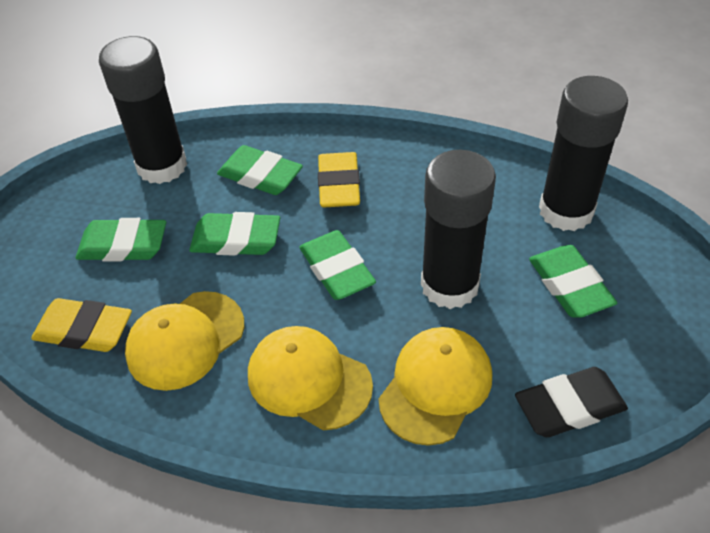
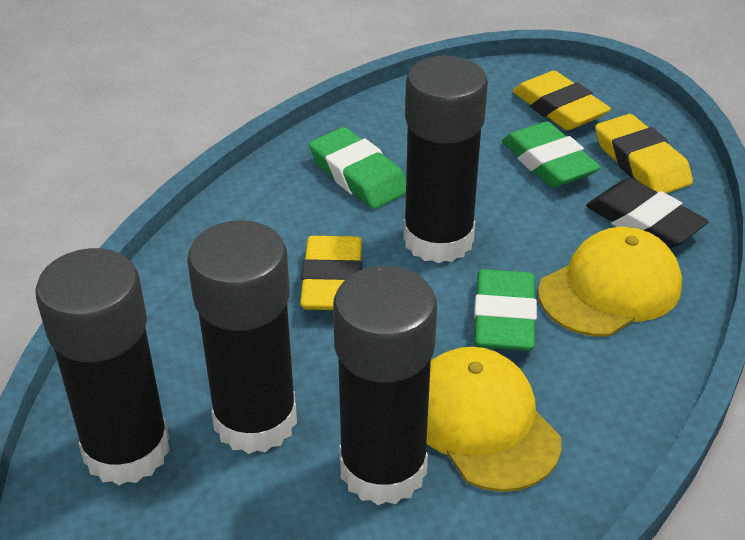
black glue stick: [99,36,187,184] [421,150,496,309] [539,76,628,231] = 3 -> [36,248,170,485] [187,220,297,454] [333,266,437,505] [403,56,488,263] = 4
green eraser: [76,218,166,261] [189,212,280,256] [217,145,303,195] [299,230,376,300] [529,245,617,318] = 5 -> [309,127,406,209] [474,269,537,351] [502,121,601,188] = 3
yellow cap: [125,291,244,391] [248,326,373,430] [379,327,492,446] = 3 -> [426,347,561,492] [538,227,682,337] = 2
yellow eraser: [31,298,132,352] [318,152,360,208] = 2 -> [300,236,362,310] [513,71,611,130] [595,114,693,193] = 3

